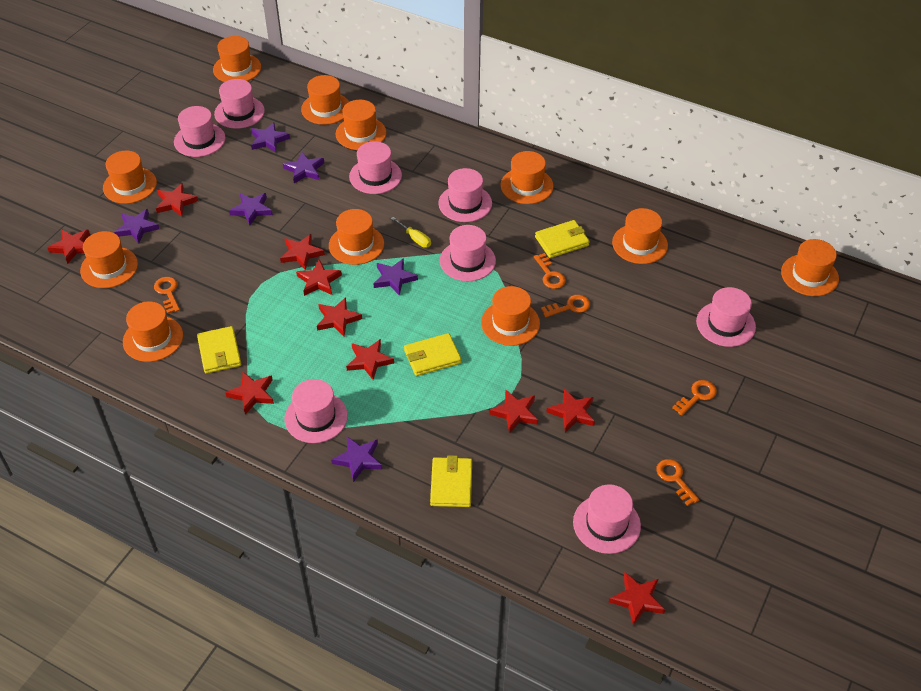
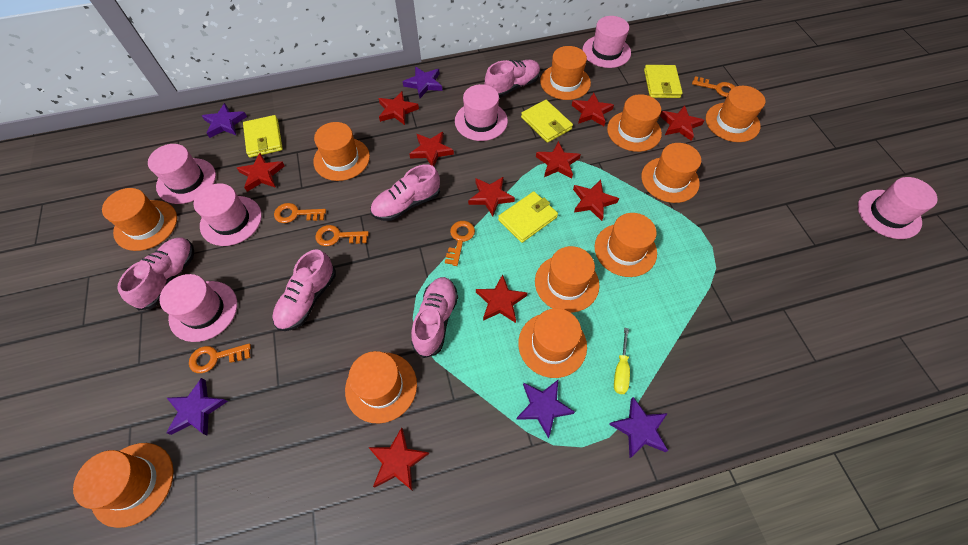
pink hat: [174,106,225,157] [214,79,265,129] [285,379,348,443] [349,141,402,194] [438,168,492,222] [440,225,496,281] [573,484,641,554] [696,287,756,347] = 8 -> [148,144,216,204] [159,274,237,342] [194,183,262,246] [455,84,508,141] [583,16,631,68] [858,177,937,239] = 6
pink shoe: none = 0 -> [117,237,194,310] [273,249,336,331] [371,164,440,221] [411,277,458,358] [485,60,541,98] = 5
purple star: [114,209,159,243] [229,193,273,226] [251,122,290,153] [283,152,324,183] [331,436,382,482] [373,258,418,296] = 6 -> [166,378,228,436] [202,103,247,138] [402,66,442,98] [516,380,575,438] [609,397,668,458] = 5

